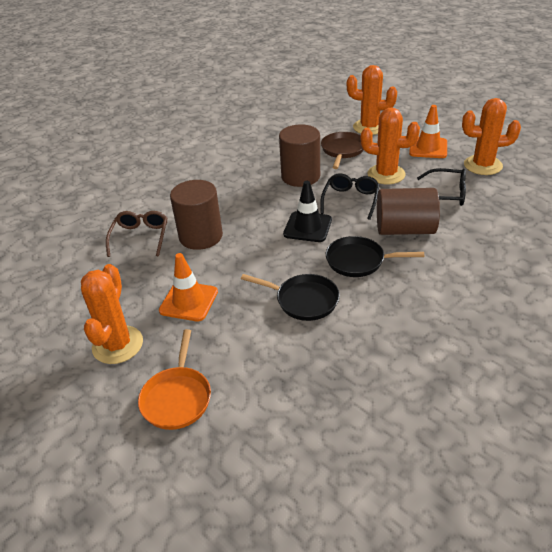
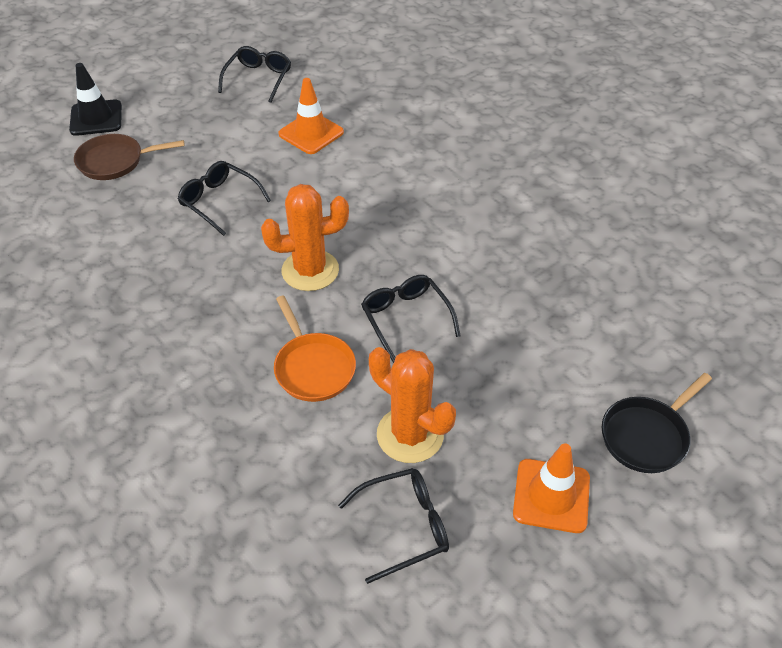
black glasses: [320,174,380,220] [417,168,466,206] = 2 -> [178,161,271,236] [218,46,291,103] [338,468,449,584] [361,275,461,363] = 4
black pan: [241,274,340,321] [326,236,424,277] = 2 -> [602,373,712,473] = 1
brown cylinder: [170,180,223,250] [279,124,320,187] [377,188,440,235] = 3 -> none = 0
brown glasses: [106,211,167,257] = 1 -> none = 0
orange cactus: [81,264,143,364] [347,65,397,135] [361,108,420,185] [462,98,521,175] = 4 -> [261,184,349,291] [369,347,456,463] = 2

